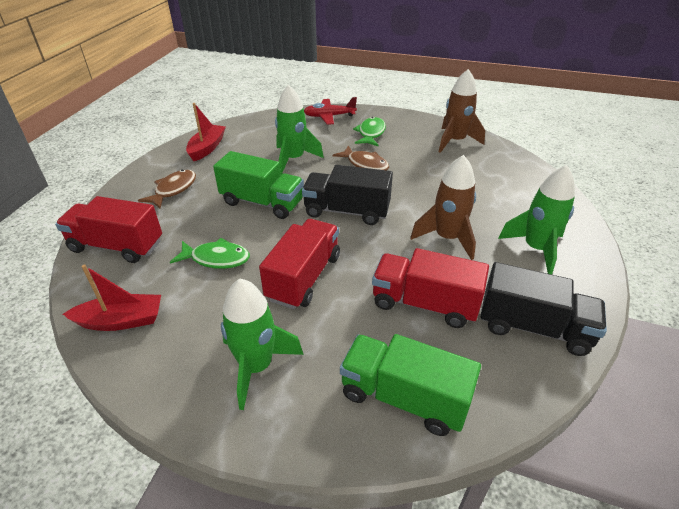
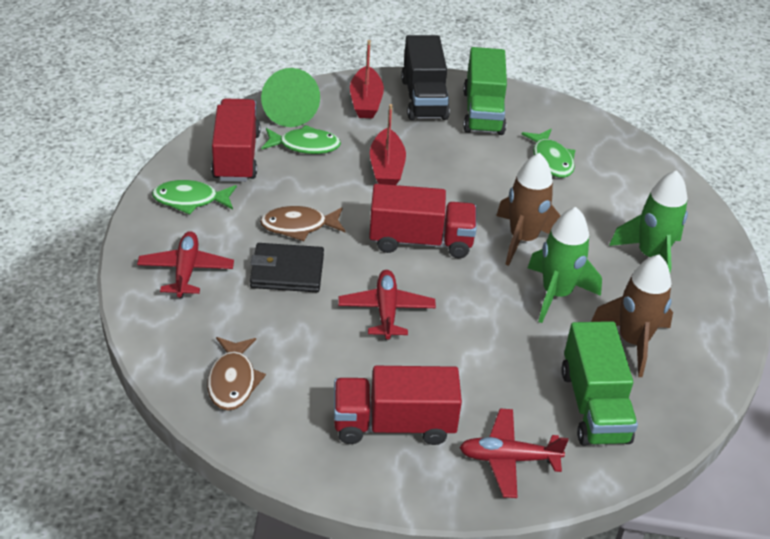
black truck: [302,165,393,225] [480,262,607,356] = 2 -> [401,35,450,120] = 1
black wallet: none = 0 -> [250,243,324,292] = 1
green cone: none = 0 -> [261,68,320,127] = 1
green fish: [170,238,250,269] [353,117,386,146] = 2 -> [152,180,237,215] [261,125,341,154] [522,129,575,178] = 3
green rocket: [221,279,304,410] [275,84,324,174] [498,165,575,274] = 3 -> [528,207,602,323] [609,170,688,272] = 2
red plane: [304,97,357,125] = 1 -> [137,231,234,298] [338,270,436,340] [459,409,569,498] = 3

